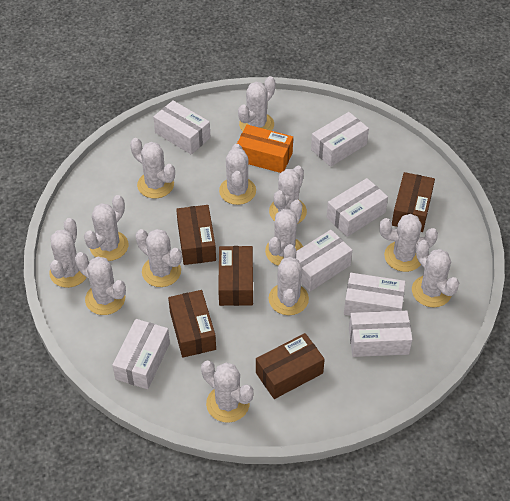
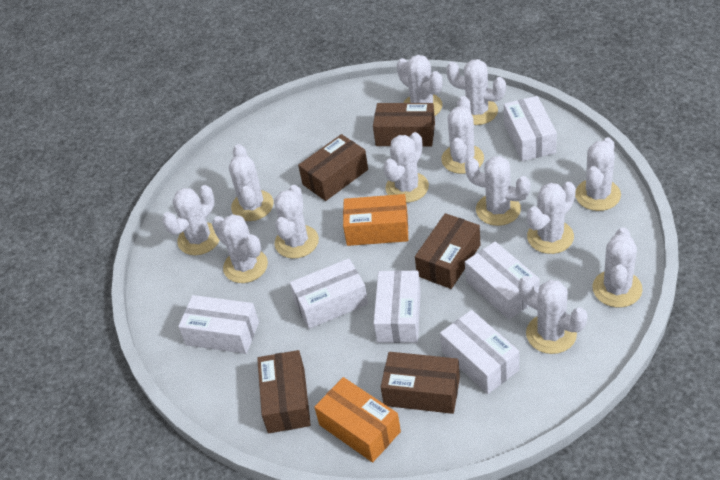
orange box: [237,125,293,173] = 1 -> [314,377,401,462] [343,194,408,246] = 2
white box: [112,319,170,389] [153,100,211,155] [296,230,352,292] [311,112,369,167] [326,178,388,237] [344,273,405,316] [349,311,413,357] = 7 -> [178,295,259,354] [290,258,368,329] [374,270,421,343] [440,310,519,394] [465,242,540,320] [504,96,557,161] = 6

